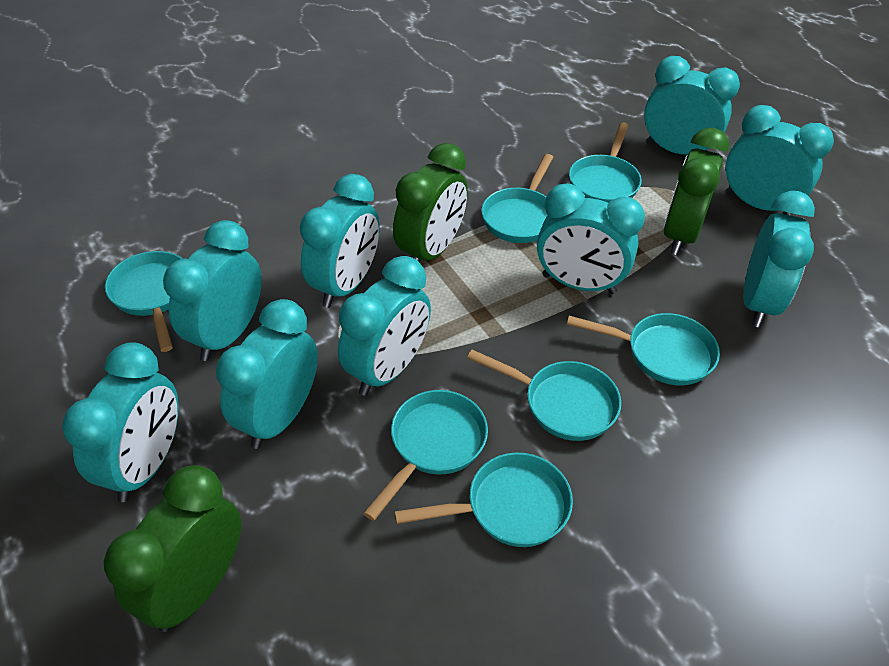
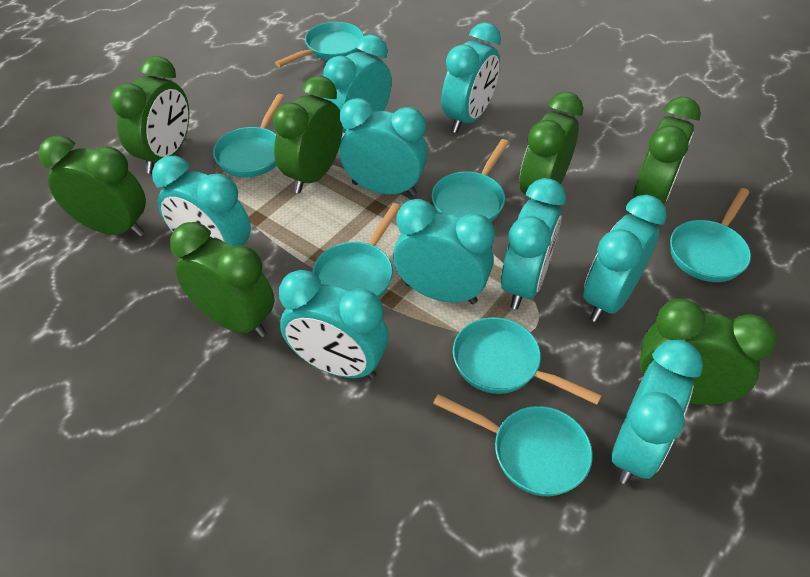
green clock: [104,465,241,632] [393,143,468,262] [663,128,729,255] = 3 -> [38,135,146,237] [111,56,189,174] [170,222,275,337] [273,76,343,193] [519,92,583,200] [634,97,701,204] [638,299,776,405] = 7

